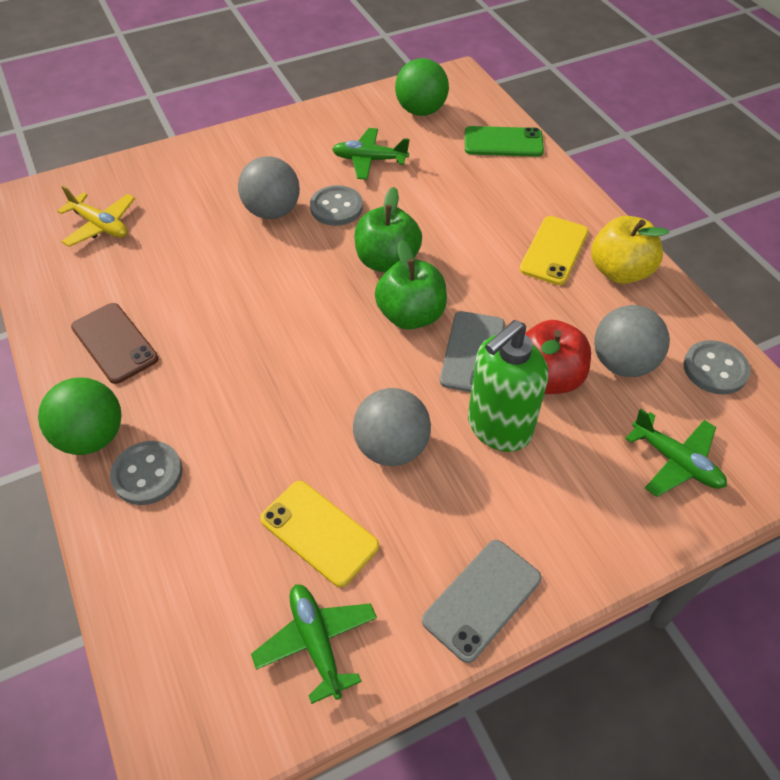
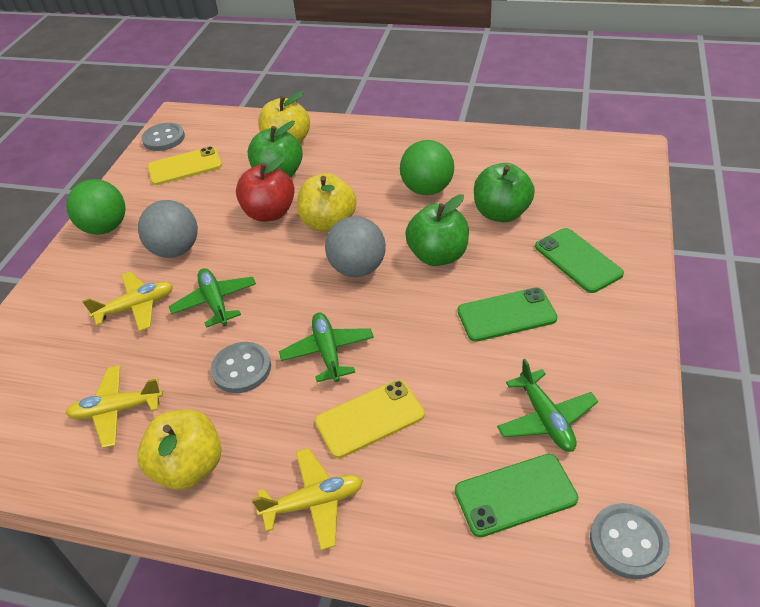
brown phone: [71,303,159,384] = 1 -> none = 0
green apple: [354,187,422,273] [375,240,447,330] = 2 -> [248,121,303,178] [405,194,469,266] [474,163,535,222] = 3
green phone: [465,126,544,157] = 1 -> [455,454,578,537] [458,287,558,342] [535,228,624,293] = 3
green soap dispenser: [468,320,548,452] = 1 -> none = 0
grey ball: [238,156,300,219] [353,388,431,466] [594,305,670,377] = 3 -> [138,200,198,258] [325,216,386,277] = 2
grey phone: [422,540,542,663] [440,311,505,392] = 2 -> none = 0
yellow apple: [591,216,669,284] = 1 -> [137,409,221,490] [258,91,310,144] [297,173,357,232] = 3
yellow plane: [57,185,135,247] = 1 -> [66,365,163,448] [82,272,173,331] [252,448,363,551] = 3

